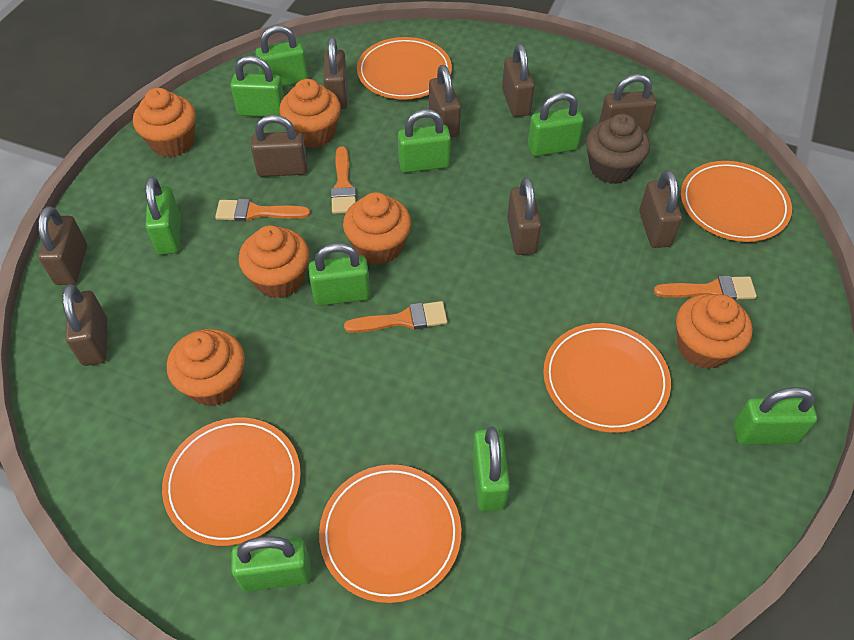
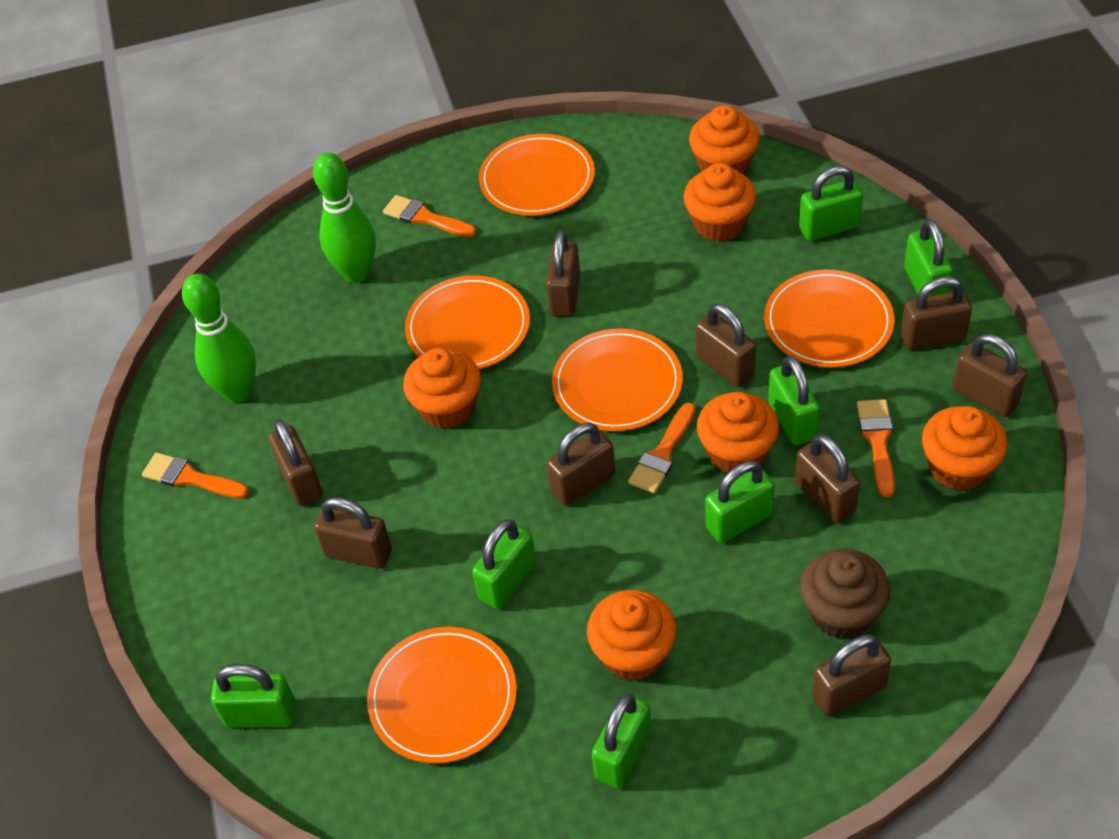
green bowling pin: none = 0 -> [182,274,256,403] [313,153,376,283] = 2
green padlock: [146,176,181,255] [231,56,284,117] [231,536,311,592] [255,25,308,86] [309,243,370,306] [398,109,451,173] [472,426,510,511] [528,92,584,156] [733,387,817,445] = 9 -> [211,664,296,728] [472,519,536,609] [592,693,652,789] [706,461,775,543] [768,355,820,445] [799,166,863,241] [904,219,953,296] = 7

